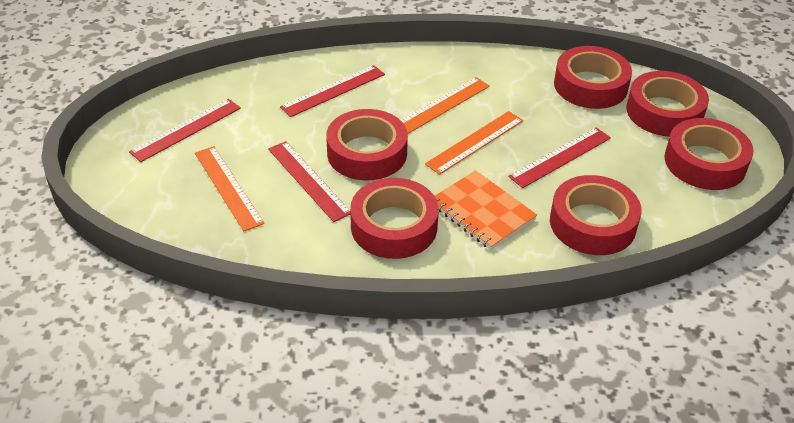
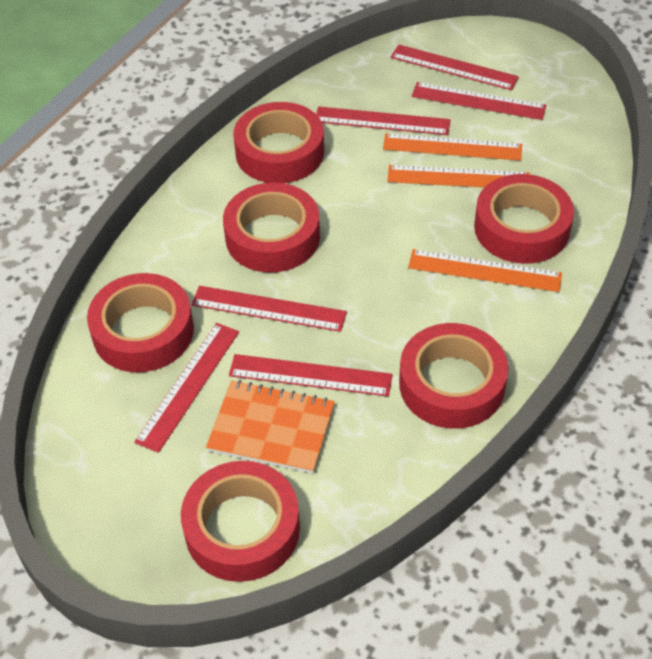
red ruler: [129,99,241,162] [268,141,350,222] [280,65,385,117] [508,127,611,188] = 4 -> [134,323,239,453] [192,286,347,332] [229,354,393,396] [316,106,451,135] [391,45,519,90] [412,82,546,120] = 6

